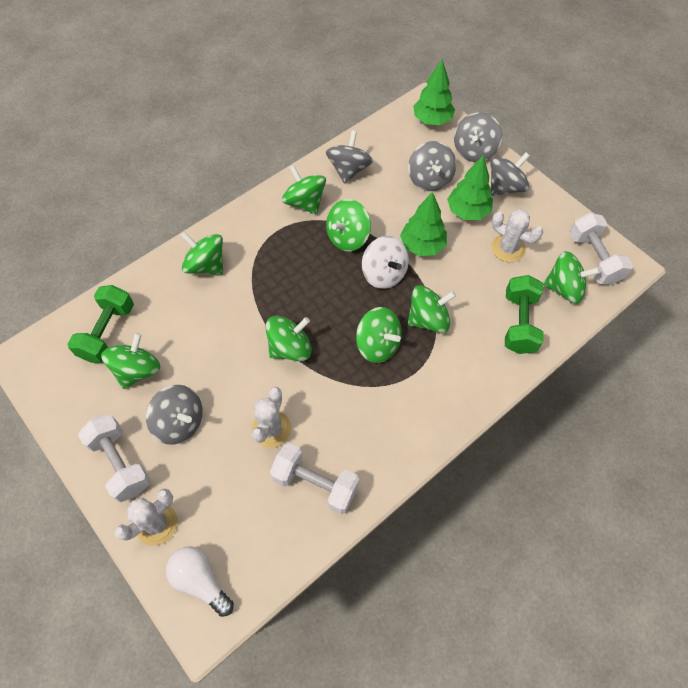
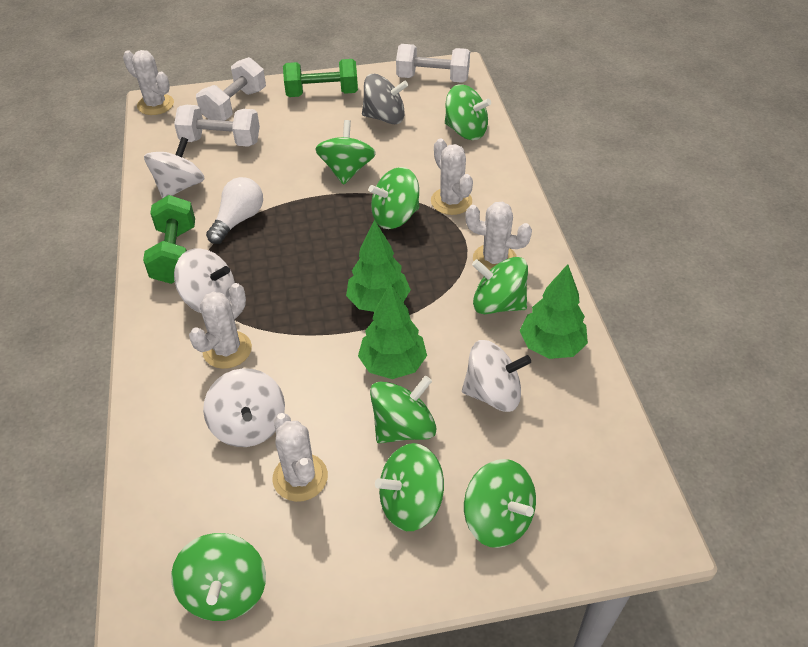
grey spinning top: [146,385,203,445] [326,131,373,184] [408,141,456,191] [454,112,502,162] [490,153,530,196] = 5 -> [362,74,408,124] = 1
white cactus: [114,488,178,546] [252,387,291,448] [491,209,543,262] = 3 -> [123,50,174,115] [189,283,252,369] [272,413,328,502] [431,139,473,215] [465,202,532,270] = 5
white spinning top: [362,236,409,289] = 1 -> [144,137,204,199] [174,248,235,313] [203,368,285,447] [462,340,531,412] = 4

